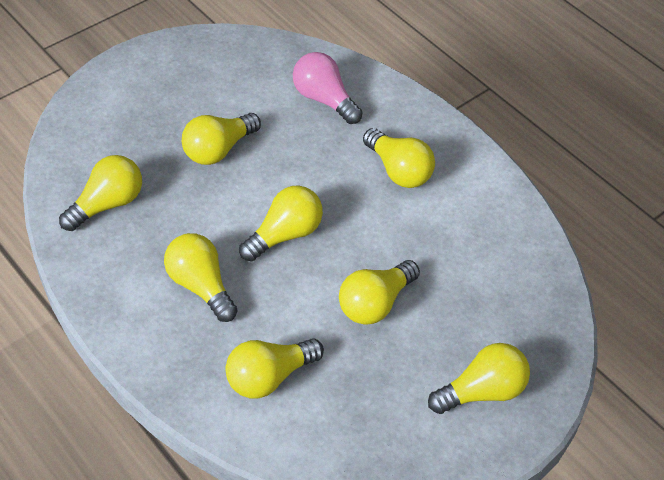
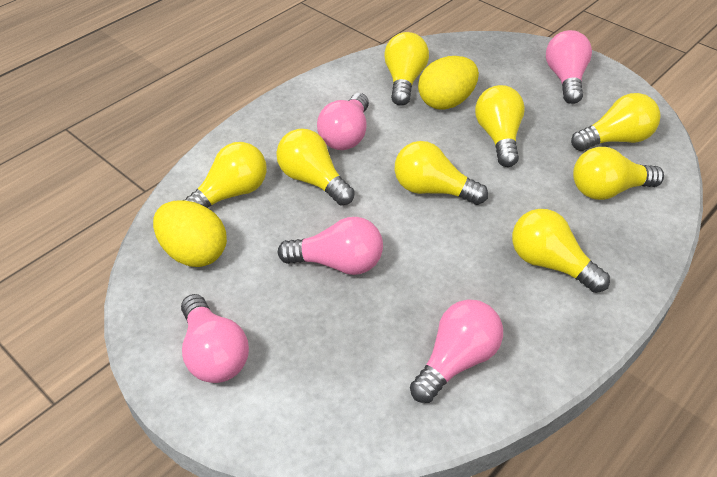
pink light bulb: [293,52,363,124] = 1 -> [181,294,249,383] [278,217,383,275] [317,93,369,150] [410,299,503,403] [546,30,592,104] = 5
yellow egg: none = 0 -> [153,201,227,267] [418,56,479,110] = 2

